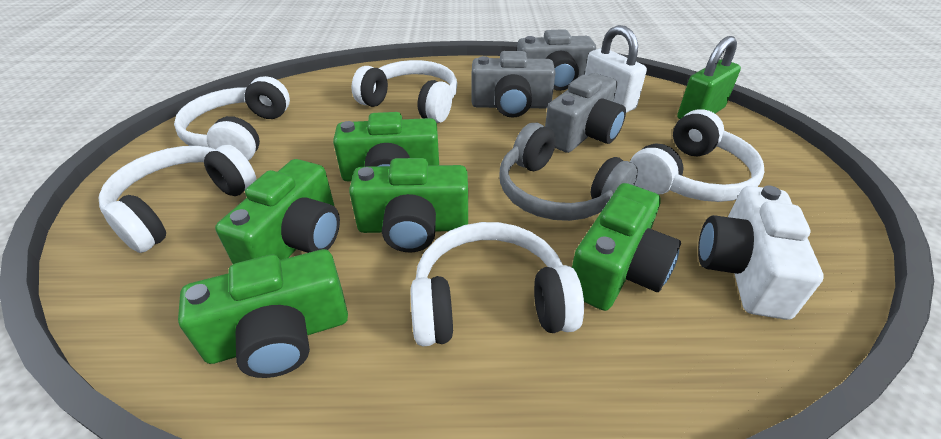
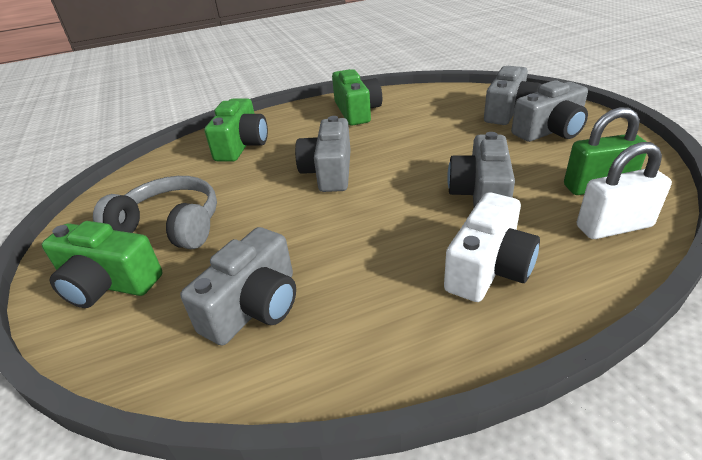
green camera: [178,249,348,378] [215,159,340,264] [333,112,439,182] [349,158,468,253] [572,183,681,311] = 5 -> [42,221,162,308] [204,98,268,162] [332,69,382,126] = 3
grey camera: [472,51,555,118] [517,29,596,91] [545,73,626,153] = 3 -> [180,227,296,346] [295,116,351,192] [447,132,515,207] [484,66,541,125] [511,80,588,142] = 5
white headphones: [99,145,256,253] [174,76,290,161] [352,60,457,123] [411,222,584,346] [630,109,764,202] = 5 -> none = 0

